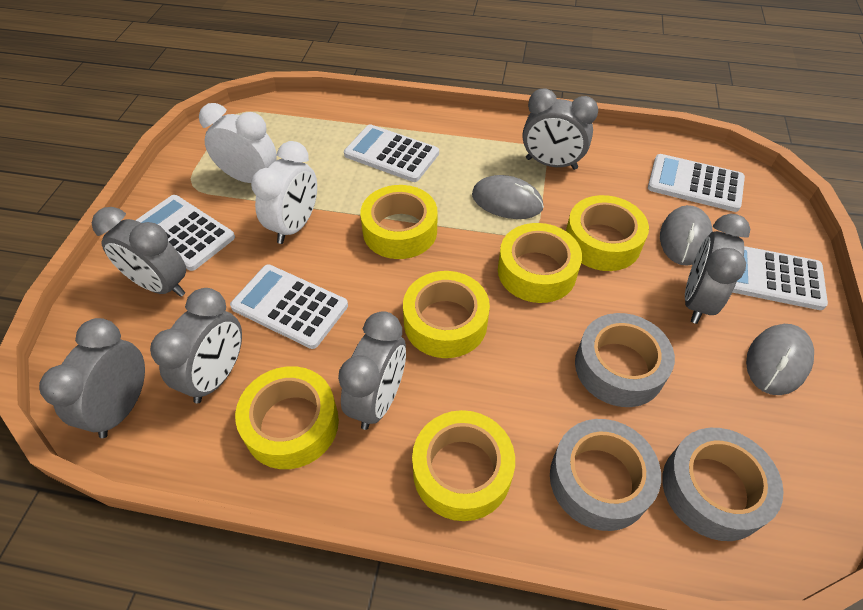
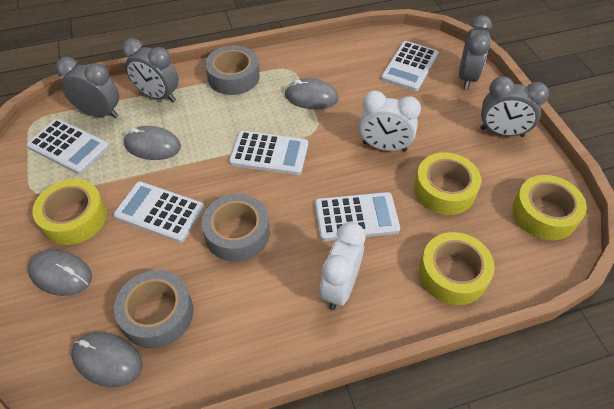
grey clock: [39,318,145,438] [92,207,186,297] [150,288,242,403] [338,311,406,430] [522,88,598,170] [685,214,750,324] = 6 -> [55,57,119,118] [122,38,179,102] [459,15,492,89] [480,76,549,137] = 4
grey mouse: [472,175,544,219] [660,205,713,266] [746,324,814,395] = 3 -> [27,249,92,296] [71,332,142,387] [124,126,181,160] [285,78,339,110] = 4
yellow tape: [235,366,339,469] [360,185,437,259] [403,271,490,358] [412,410,515,521] [498,223,582,303] [566,195,649,271] = 6 -> [32,179,107,245] [414,152,481,215] [419,232,495,305] [512,175,587,240] = 4

